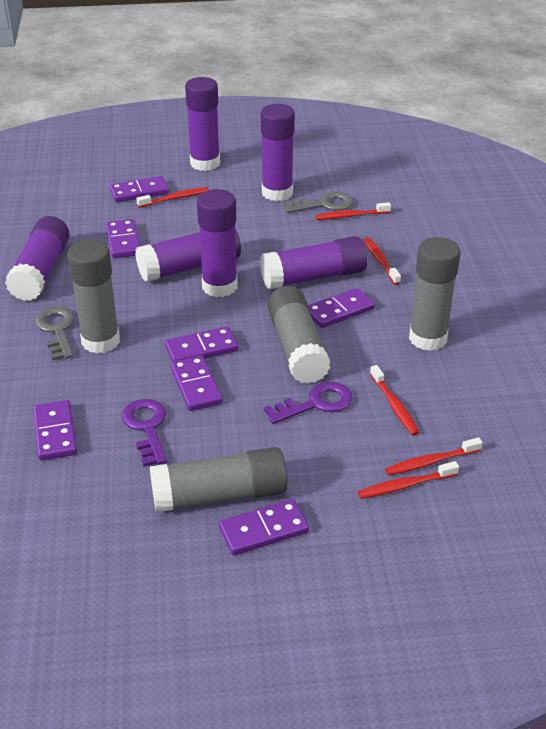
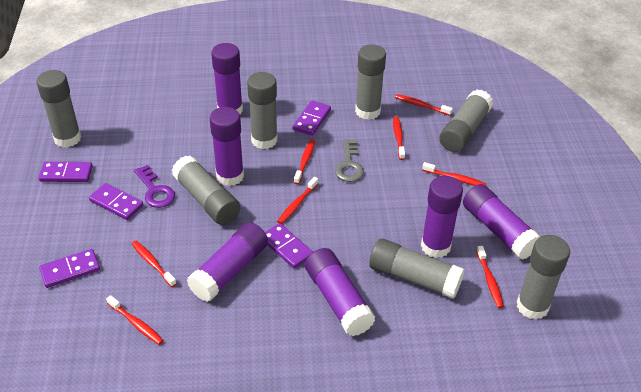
grey glue stick: [67,240,120,354] [150,447,288,512] [267,286,331,384] [409,237,461,351] = 4 -> [36,70,81,148] [172,156,240,225] [247,72,278,149] [355,44,386,120] [369,239,465,299] [439,90,493,152] [517,235,570,320] = 7
grey key: [35,307,75,361] [283,191,353,213] = 2 -> [335,139,364,182] = 1
purple domino: [33,400,77,461] [106,219,140,258] [110,176,169,202] [165,326,239,362] [170,355,223,411] [219,499,309,555] [308,288,375,328] = 7 -> [39,162,93,182] [39,249,100,288] [89,183,143,220] [265,223,313,268] [293,100,331,136] = 5
purple key: [122,399,167,467] [264,382,352,424] = 2 -> [134,165,175,208] = 1
red toothbrush: [136,187,209,208] [316,202,391,220] [358,461,459,499] [363,237,401,285] [370,365,420,435] [385,437,483,476] = 6 -> [106,295,164,345] [132,241,177,287] [277,177,318,224] [294,139,315,184] [393,116,405,160] [395,94,453,116] [422,162,486,186] [476,246,504,308] = 8

